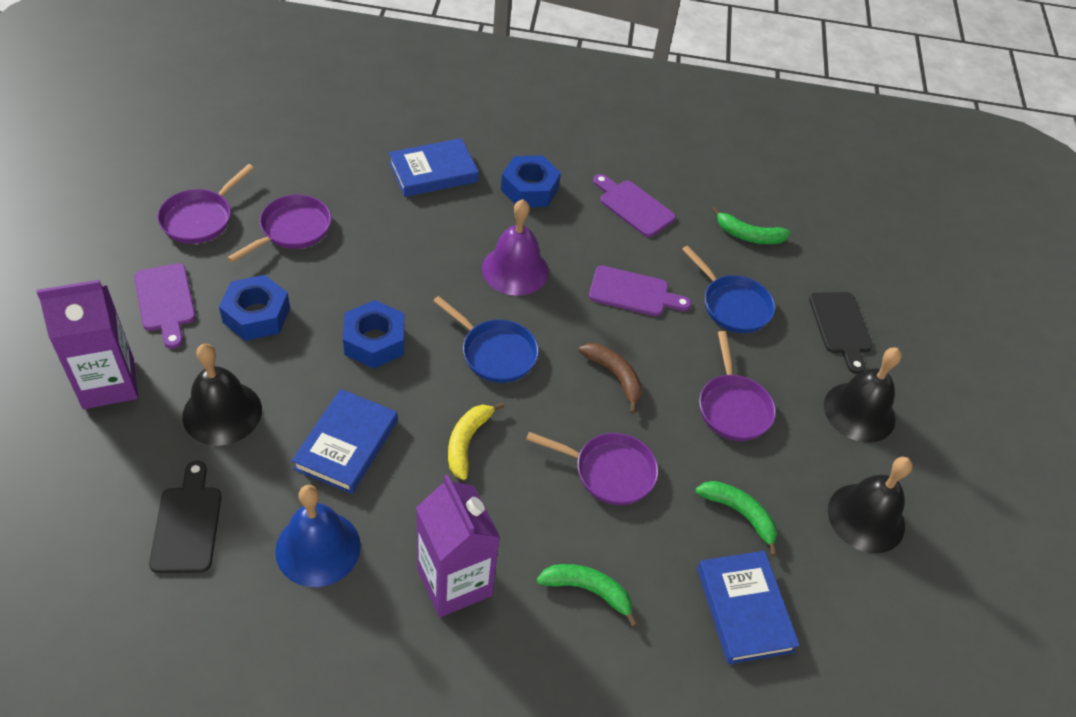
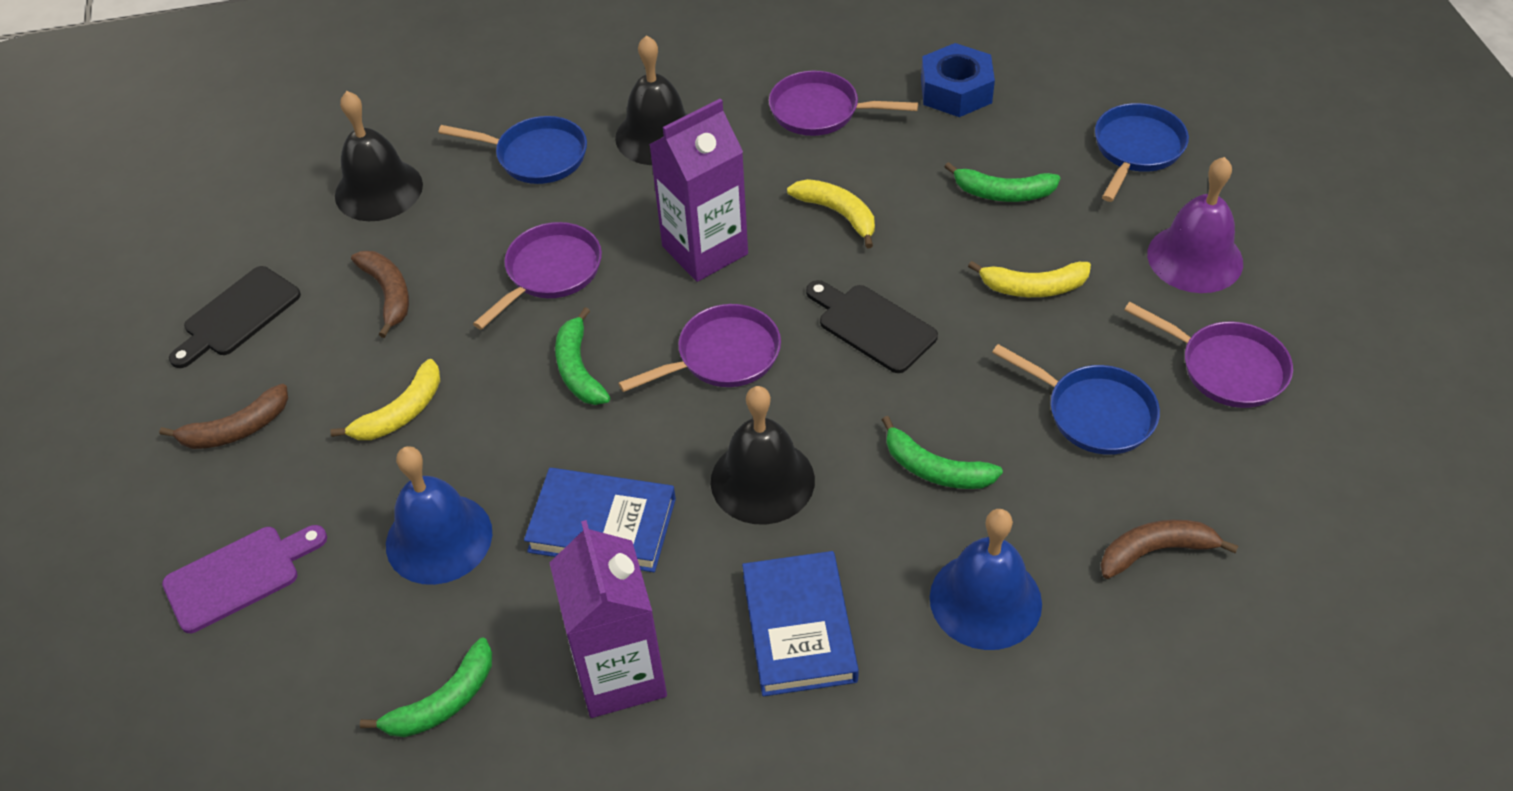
blue bell: [275,485,361,587] = 1 -> [386,446,492,585] [930,509,1042,650] = 2
blue book: [292,389,398,494] [389,138,479,197] [697,551,800,664] = 3 -> [524,468,676,572] [742,551,859,696] = 2
blue nut: [219,275,290,341] [343,300,405,369] [501,156,561,207] = 3 -> [921,43,995,117] = 1
blue pan: [433,296,539,383] [682,246,775,333] = 2 -> [438,116,587,184] [992,344,1160,455] [1095,103,1189,202] = 3
brown banana: [579,343,642,414] = 1 -> [159,384,288,449] [351,251,409,338] [1100,520,1238,579] = 3
green banana: [537,564,638,627] [696,481,777,556] [712,207,791,244] = 3 -> [360,638,492,737] [555,307,610,405] [882,416,1003,489] [945,162,1060,202] = 4
purple cutting board: [134,263,196,349] [589,265,691,316] [593,174,676,237] = 3 -> [162,525,327,633] = 1
yellow banana: [448,402,504,480] = 1 -> [330,359,440,440] [787,179,875,249] [968,261,1091,297] = 3

